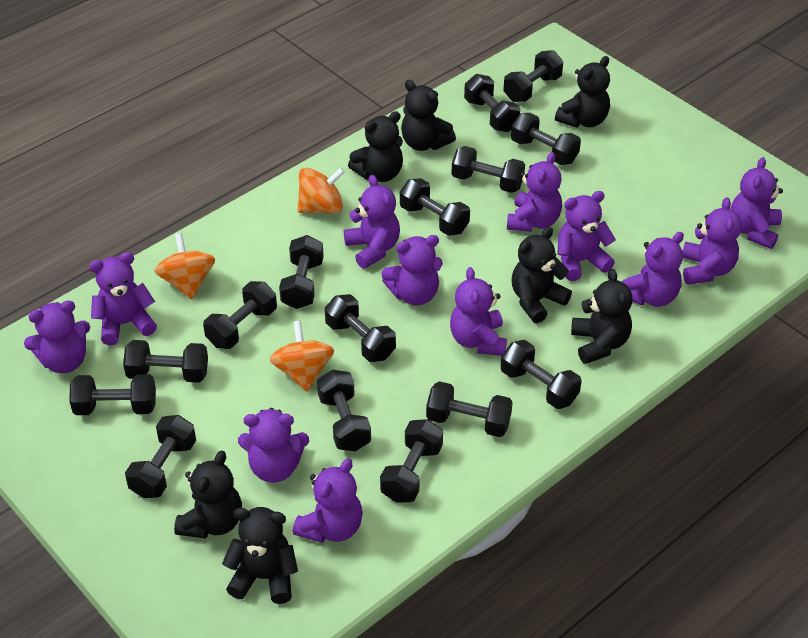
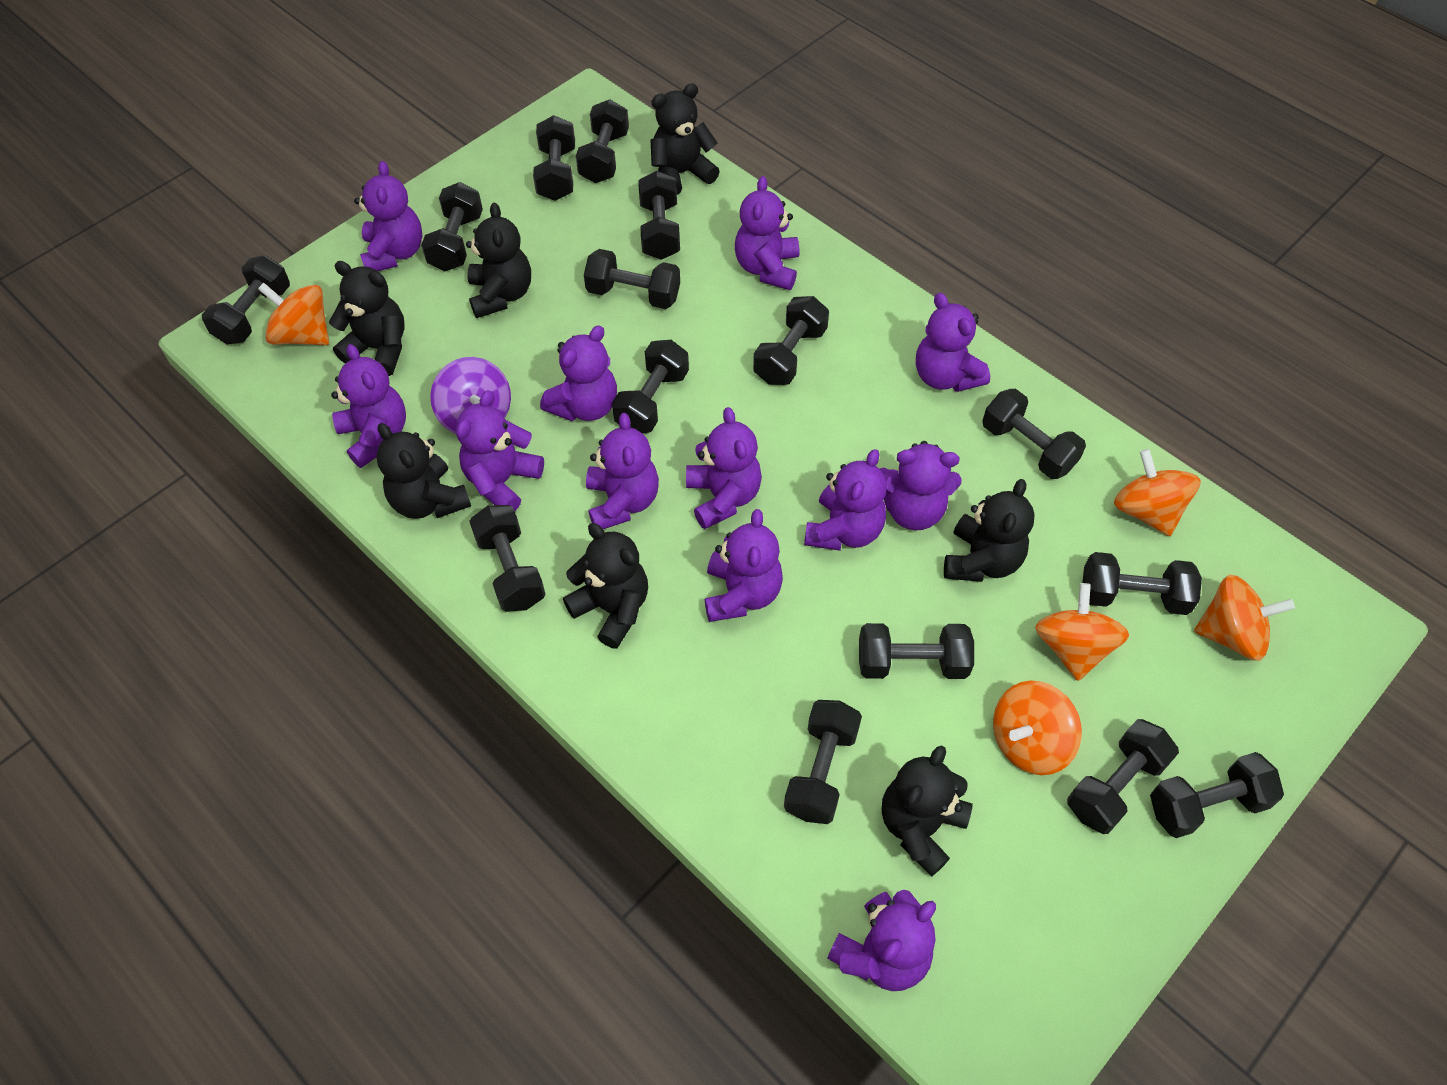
orange spinning top: [154,233,215,299] [269,321,334,392] [298,167,345,213] = 3 -> [258,283,329,345] [993,681,1082,775] [1035,583,1129,681] [1114,449,1201,536] [1194,575,1295,661] = 5
purple spinning top: none = 0 -> [430,357,511,434] = 1

